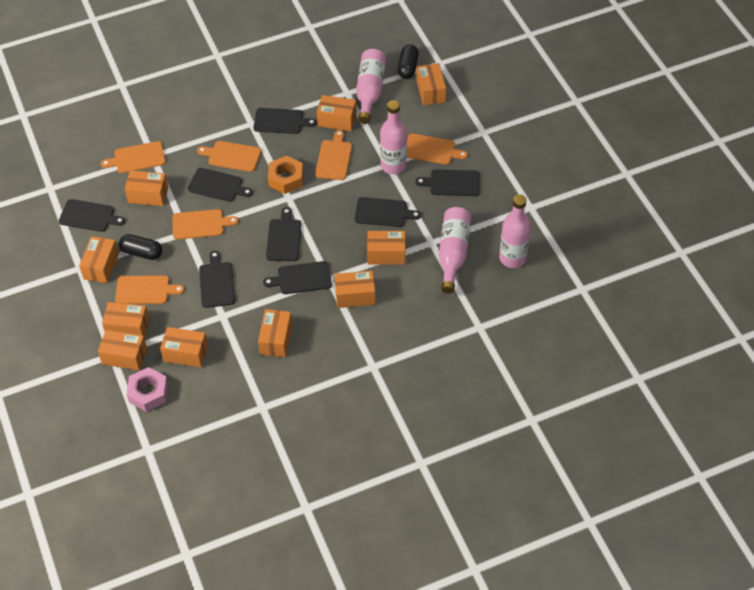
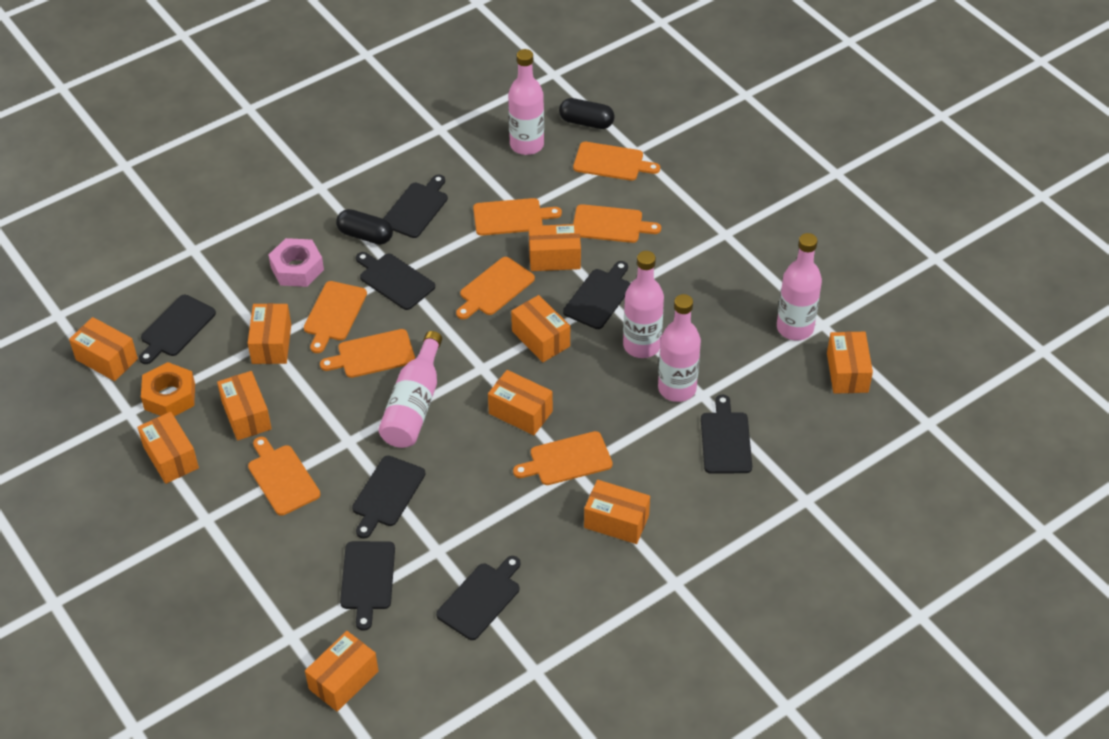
orange cutting board: [101,141,166,173] [115,276,184,304] [172,209,239,240] [197,141,261,172] [315,130,352,180] [407,133,468,165] = 6 -> [248,437,320,516] [304,281,367,353] [320,329,415,378] [456,257,535,319] [473,198,562,236] [513,431,613,485] [573,142,660,181] [573,204,661,243] = 8
pink bottle: [356,49,386,124] [380,100,407,174] [439,207,471,294] [499,195,531,268] = 4 -> [378,331,442,448] [508,49,544,155] [623,251,664,358] [658,294,701,402] [777,233,822,341] = 5

